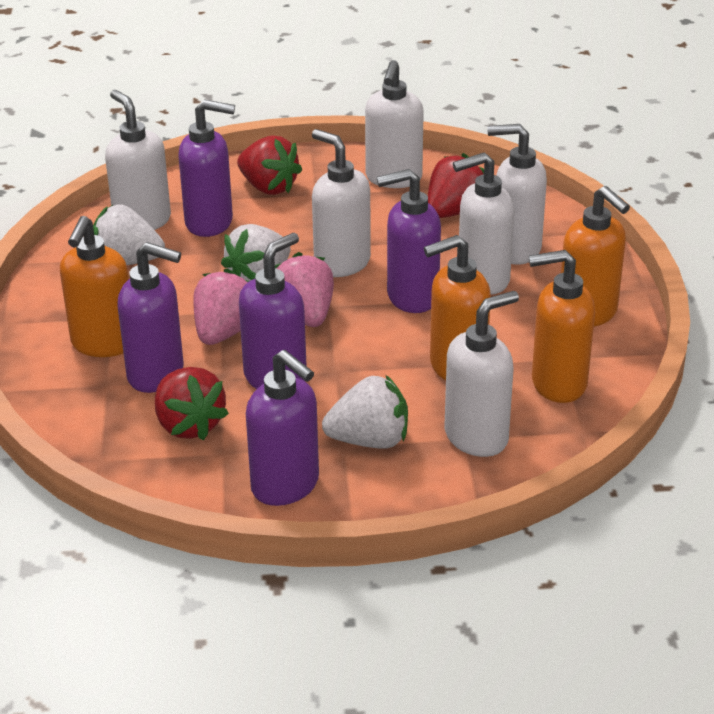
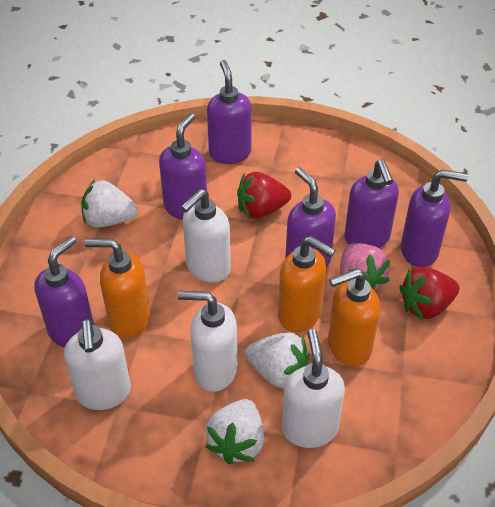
orange soap dispenser: [60,216,129,357] [424,235,491,380] [529,250,595,403] [561,186,630,327] = 4 -> [84,239,150,338] [278,236,336,332] [328,269,380,366] = 3
pink strawberry: [193,269,249,345] [275,252,334,327] = 2 -> [340,243,390,290] = 1
purple soap dispenser: [117,242,184,393] [178,100,235,237] [239,233,307,389] [246,350,319,506] [377,169,441,313] = 5 -> [34,236,94,348] [159,113,207,220] [207,60,252,164] [285,167,336,268] [344,160,399,248] [401,169,468,267] = 6
red strawberry: [155,367,229,440] [237,135,302,195] [428,153,484,218] = 3 -> [237,172,291,219] [399,267,460,320] = 2
white soap dispenser: [105,90,171,230] [312,129,371,277] [365,60,424,188] [445,291,519,457] [453,153,514,295] [487,124,547,265] = 6 -> [64,319,131,410] [178,291,237,392] [181,189,231,282] [282,329,345,448] = 4

